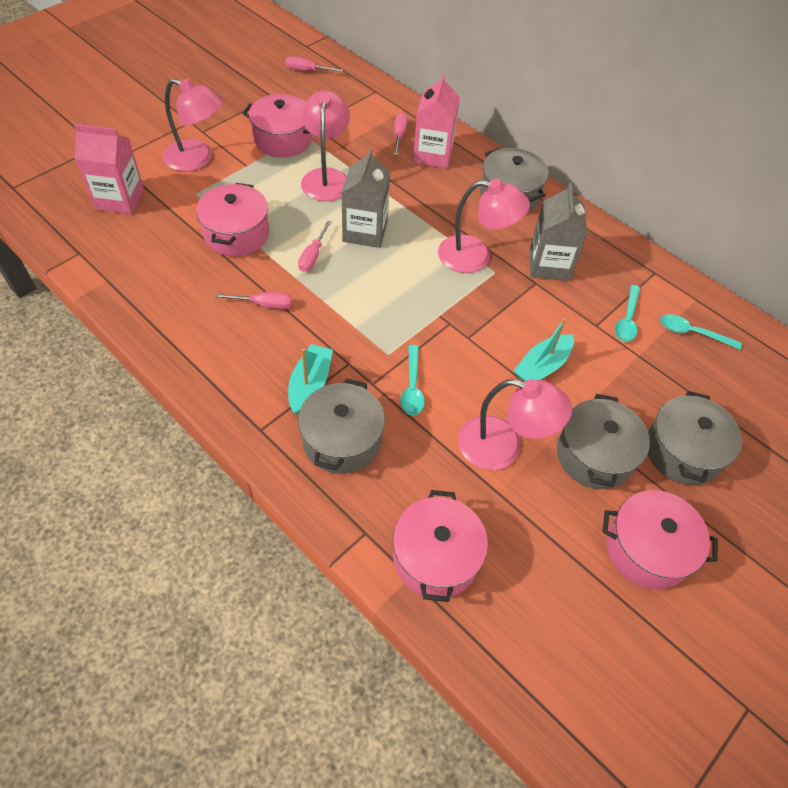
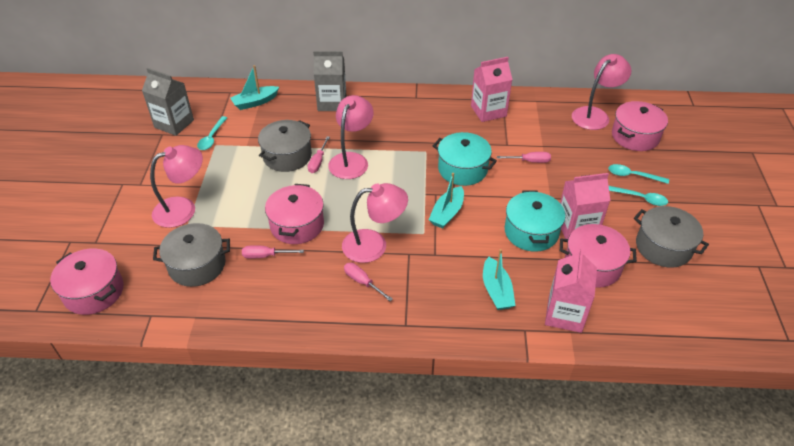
grey pot: [298,378,385,474] [480,148,548,212] [557,394,650,489] [648,391,742,485] = 4 -> [153,223,230,287] [258,120,312,172] [634,206,709,268] = 3
pink carton: [74,124,144,214] [413,73,460,168] = 2 -> [471,57,512,122] [545,249,597,333] [560,173,610,239] = 3
turquoise boat: [288,344,333,415] [513,318,574,382] = 2 -> [230,65,279,110] [429,173,464,229] [483,249,516,310] = 3
turquoise pot: none = 0 -> [433,132,497,186] [505,190,565,252] = 2

